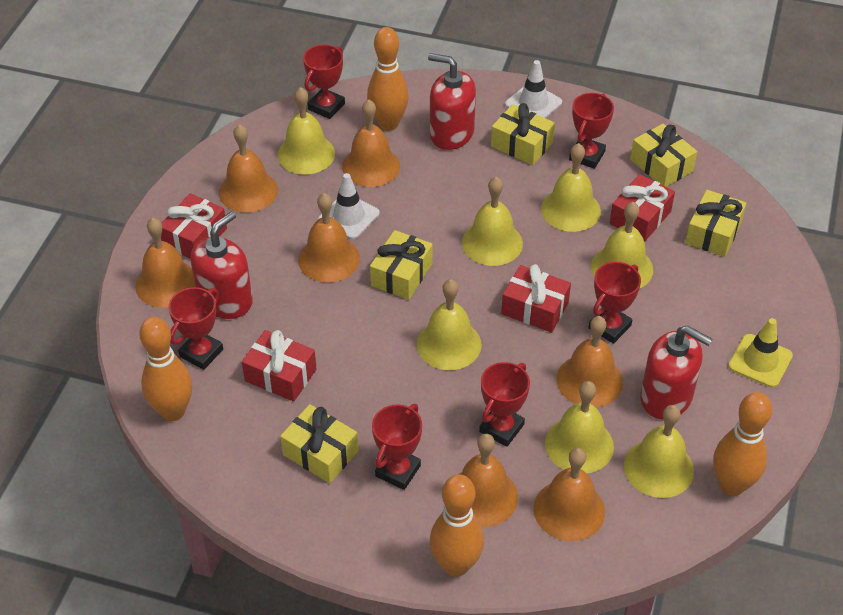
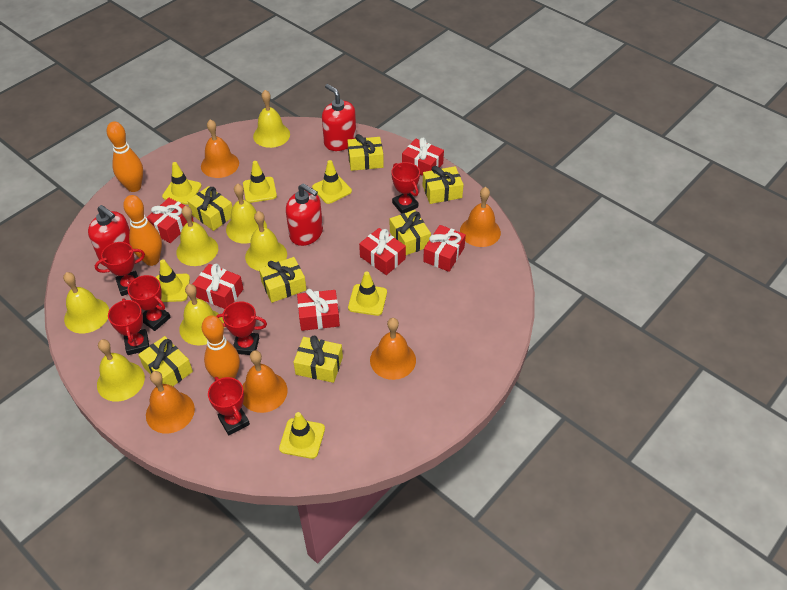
orange bell: [135,218,195,308] [219,124,278,212] [298,193,360,283] [342,99,400,187] [459,434,518,527] [534,448,605,541] [557,316,623,407] = 7 -> [146,371,195,434] [201,119,239,178] [242,350,288,413] [370,318,416,380] [460,187,501,247] = 5
orange bowling pin: [139,317,192,421] [367,27,409,131] [430,474,484,577] [713,392,772,496] = 4 -> [107,121,143,192] [123,195,162,266] [202,315,240,379] = 3
red gift: [161,193,227,259] [242,330,316,402] [501,264,571,333] [610,174,675,241] = 4 -> [146,198,194,243] [193,263,243,309] [297,289,340,331] [359,228,406,275] [402,138,444,176] [423,225,466,272] = 6
white traffic cone: [318,173,380,239] [505,60,562,118] = 2 -> none = 0
yellow gift: [280,404,359,483] [370,230,433,300] [491,103,555,165] [630,124,697,187] [685,190,746,257] = 5 -> [138,336,193,386] [187,186,233,231] [259,257,306,303] [293,336,343,383] [347,134,384,171] [390,210,431,255] [423,166,464,204] = 7
yellow traffic cone: [728,318,793,388] = 1 -> [156,259,190,302] [162,162,201,205] [243,161,277,203] [279,412,325,459] [312,160,352,204] [348,271,387,316] = 6

